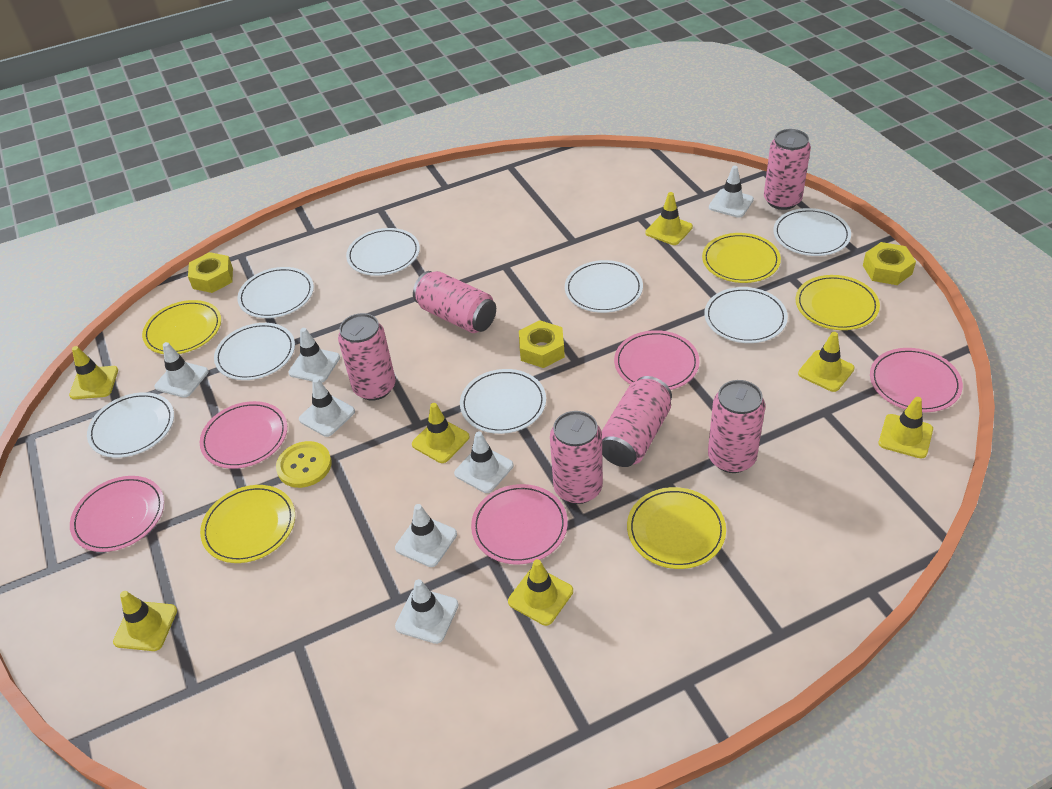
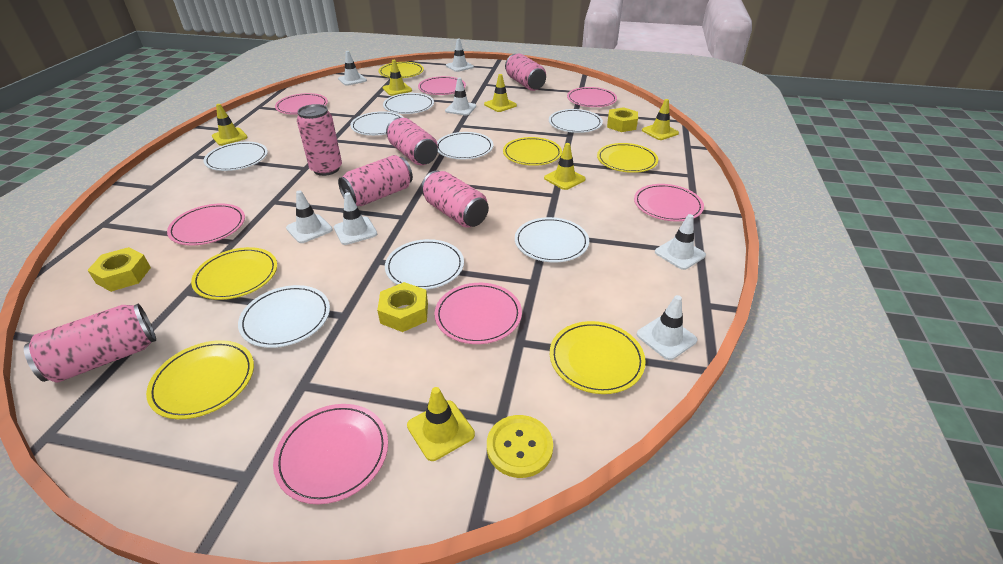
pink plate: [70,476,164,552] [200,401,287,469] [471,484,568,564] [614,330,700,390] [870,348,963,412] = 5 -> [167,203,245,246] [273,404,388,504] [275,93,328,115] [418,76,466,95] [434,283,522,344] [567,87,617,107] [634,184,704,222] = 7
yellow plate: [142,300,221,354] [200,485,295,563] [627,487,726,569] [702,233,781,283] [796,275,880,330] = 5 -> [146,340,254,419] [191,247,277,300] [378,62,424,78] [503,137,562,166] [550,321,646,394] [597,143,658,173] = 6
yellow traffic cone: [69,346,118,399] [113,591,177,651] [412,403,470,463] [508,559,573,626] [645,192,693,245] [798,332,855,392] [879,397,933,459] = 7 -> [212,104,248,146] [383,60,412,96] [407,387,475,461] [484,74,517,112] [544,143,586,190] [642,99,679,140] = 6

